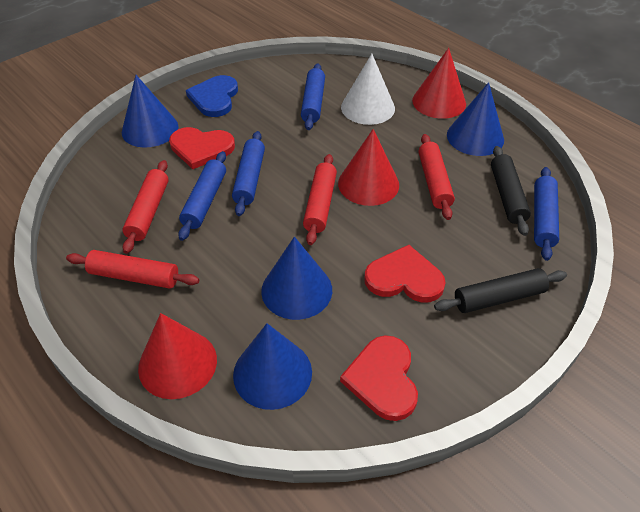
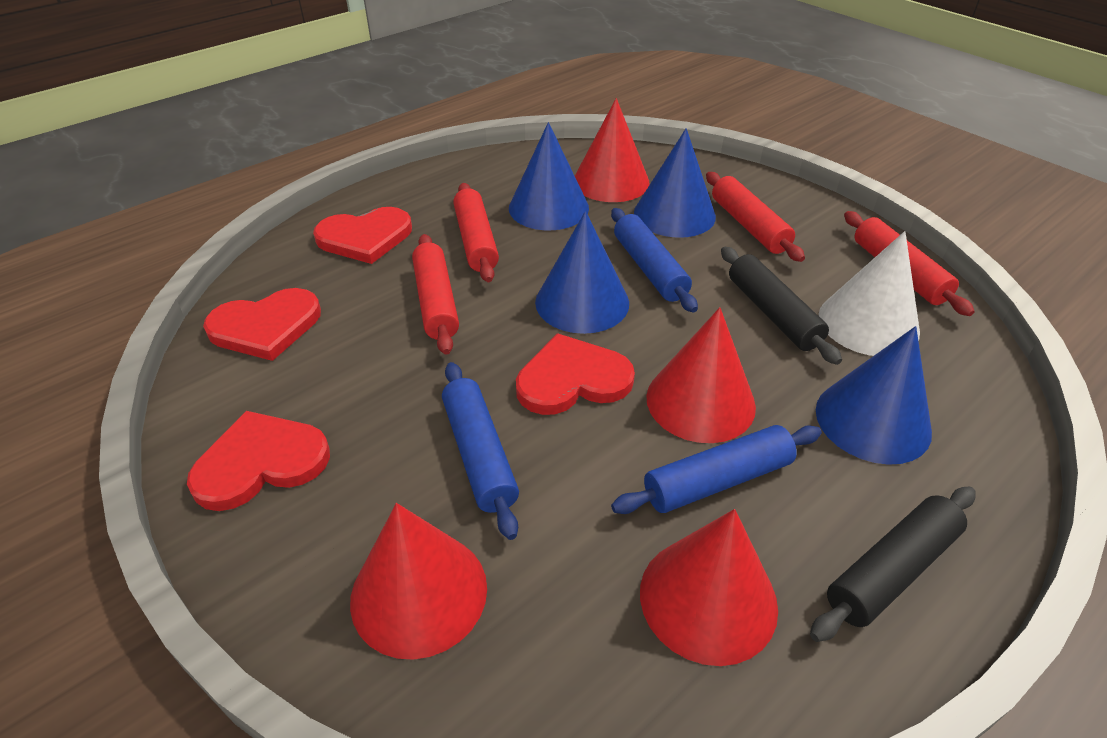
blue heart: [186,75,238,117] = 1 -> none = 0
blue rolling pin: [178,151,226,241] [232,131,265,216] [301,64,325,130] [534,167,559,261] = 4 -> [442,362,519,540] [611,208,698,313] [611,425,822,514] = 3
red cone: [138,313,217,399] [338,129,399,206] [412,48,466,119] = 3 -> [350,503,487,660] [575,98,650,202] [640,509,778,666] [646,307,756,443] = 4
red heart: [169,127,235,169] [340,336,418,421] [364,245,446,303] = 3 -> [187,411,330,511] [203,288,321,361] [313,207,412,264] [516,333,635,415] = 4

